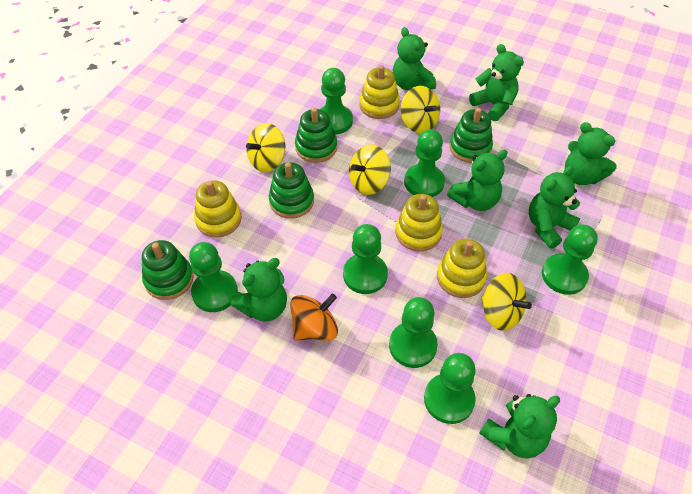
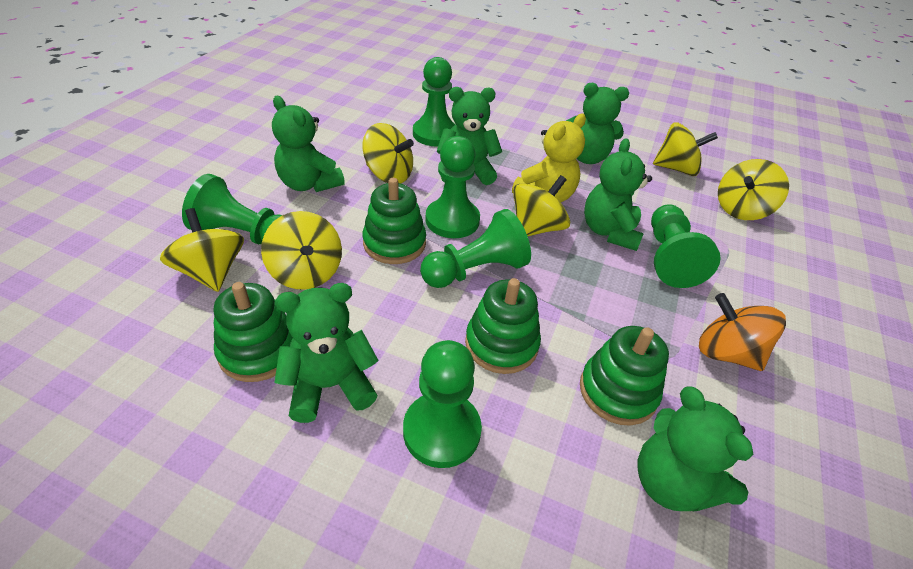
green pawn: [189,242,238,312] [320,68,353,134] [343,224,388,294] [389,297,438,368] [404,129,445,197] [424,353,476,424] [542,225,598,295] = 7 -> [182,174,282,244] [403,340,482,468] [413,57,455,147] [420,209,531,288] [425,136,480,238] [651,204,721,288] = 6
green teddy bear: [230,258,287,321] [393,27,436,90] [447,150,508,211] [469,44,524,121] [479,394,560,459] [529,166,580,249] [565,122,617,185] = 7 -> [272,96,345,192] [274,283,379,423] [437,87,502,185] [566,83,629,164] [584,138,652,251] [637,387,753,512] = 6
yellow spinning top: [246,123,285,172] [349,144,391,195] [401,86,440,133] [481,273,532,331] = 4 -> [160,208,244,292] [261,211,342,290] [363,123,414,183] [513,175,570,236] [653,122,718,176] [718,159,789,220] = 6
yellow stacking toy: [194,180,242,237] [359,65,400,119] [395,194,443,251] [437,238,487,298] = 4 -> none = 0
yellow teddy bear: none = 0 -> [512,114,586,202] = 1

